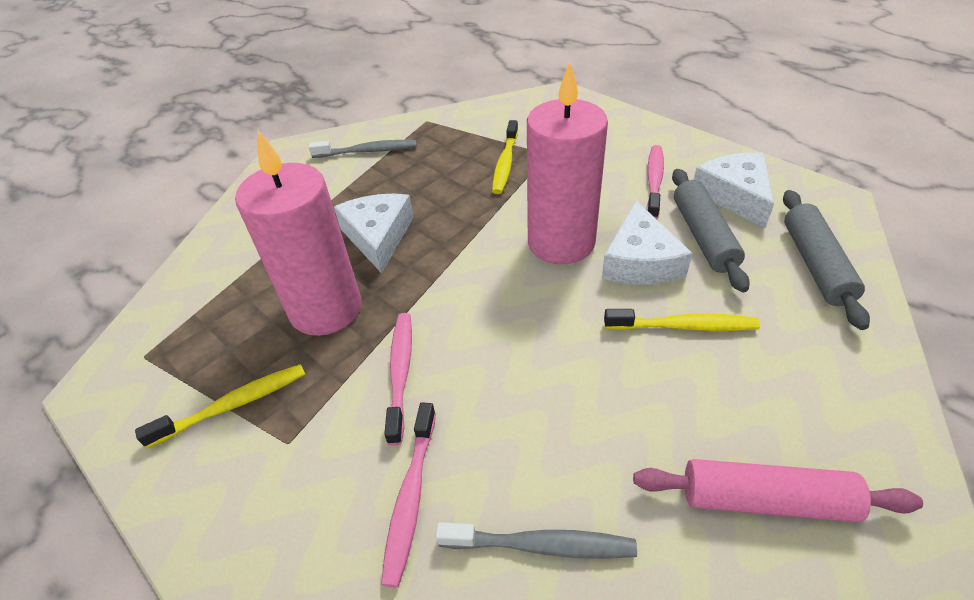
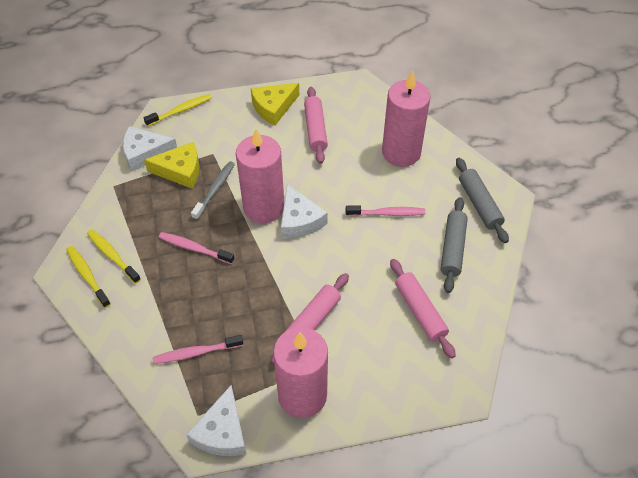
grey toothbrush: [309,140,417,158] [436,522,637,559] = 2 -> [191,161,235,220] = 1
pink candle: [235,130,362,336] [527,61,608,264] = 2 -> [236,129,284,223] [273,327,328,418] [382,71,431,167] = 3
pink rolling pin: [633,459,923,522] = 1 -> [271,273,349,364] [304,87,328,164] [390,259,456,358] = 3
yellow cheese: none = 0 -> [144,142,199,189] [251,83,299,125] = 2

